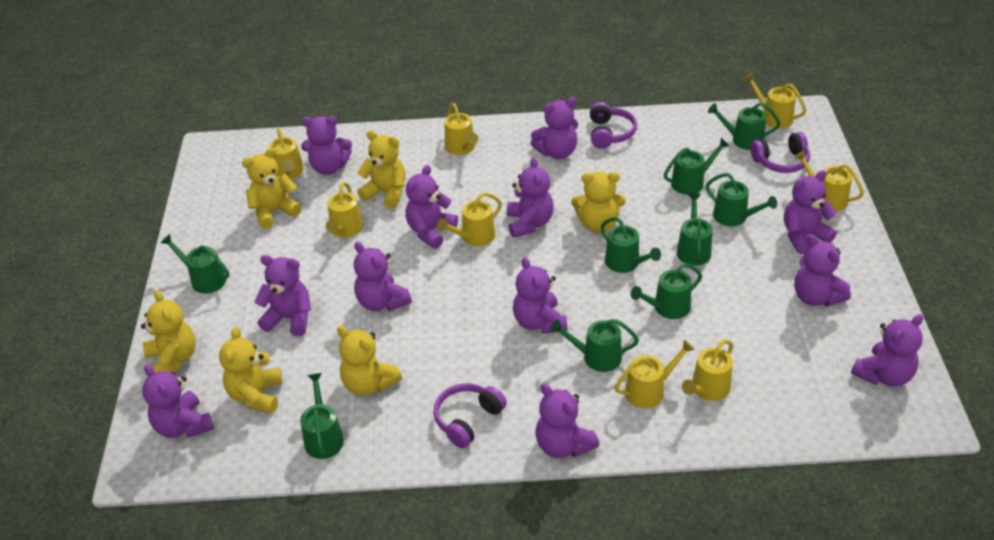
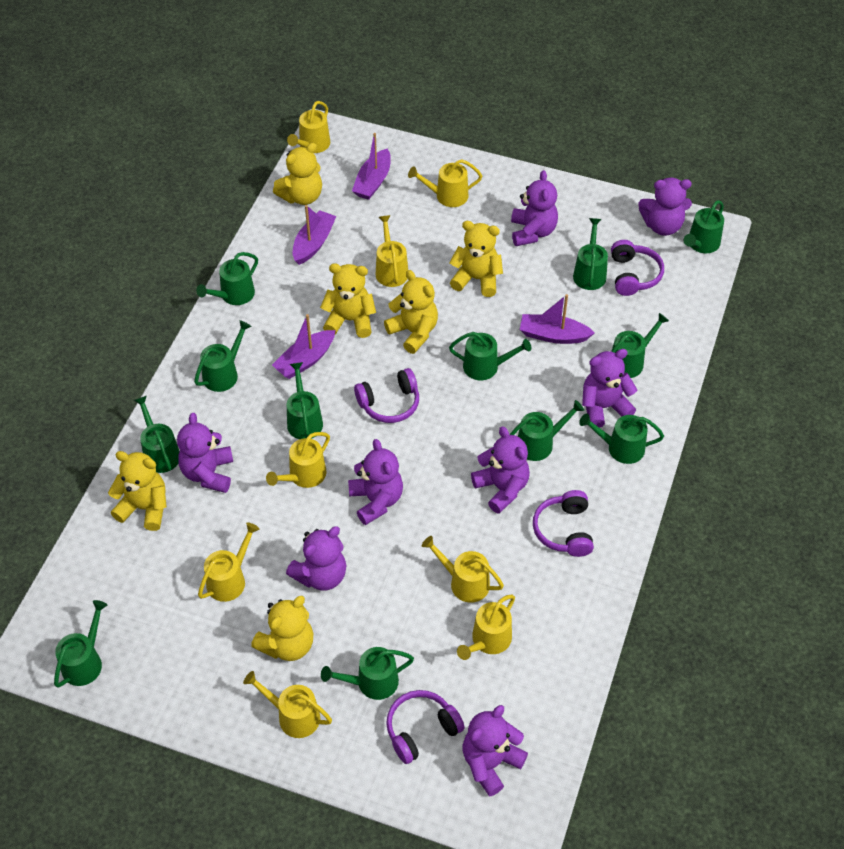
green watering can: [161,234,229,294] [300,373,344,459] [550,319,639,372] [601,217,661,273] [631,263,702,319] [664,138,730,195] [677,193,712,266] [706,173,777,226] [708,102,781,150] = 9 -> [54,600,107,688] [134,396,180,473] [194,320,252,392] [196,252,258,305] [287,362,323,439] [321,647,414,700] [449,332,531,380] [509,400,584,461] [573,218,608,290] [579,413,664,464] [611,313,669,378] [684,200,724,253] = 12
purple boat: none = 0 -> [272,314,335,379] [293,205,337,265] [352,133,391,200] [520,294,594,344] = 4
purple headphones: [434,383,507,448] [590,102,637,149] [750,132,810,173] = 3 -> [354,368,419,423] [386,690,465,764] [533,490,594,557] [611,240,664,296] = 4
purple teddy bear: [142,364,214,438] [254,255,311,336] [301,116,352,175] [354,242,412,311] [405,165,458,249] [507,157,553,238] [513,257,567,334] [531,97,578,159] [536,383,599,458] [784,170,837,254] [794,234,851,307] [851,314,923,387] = 12 -> [177,413,233,493] [286,526,346,591] [348,439,403,525] [463,705,528,796] [471,427,530,514] [511,170,558,246] [582,349,637,428] [639,178,692,236] = 8

